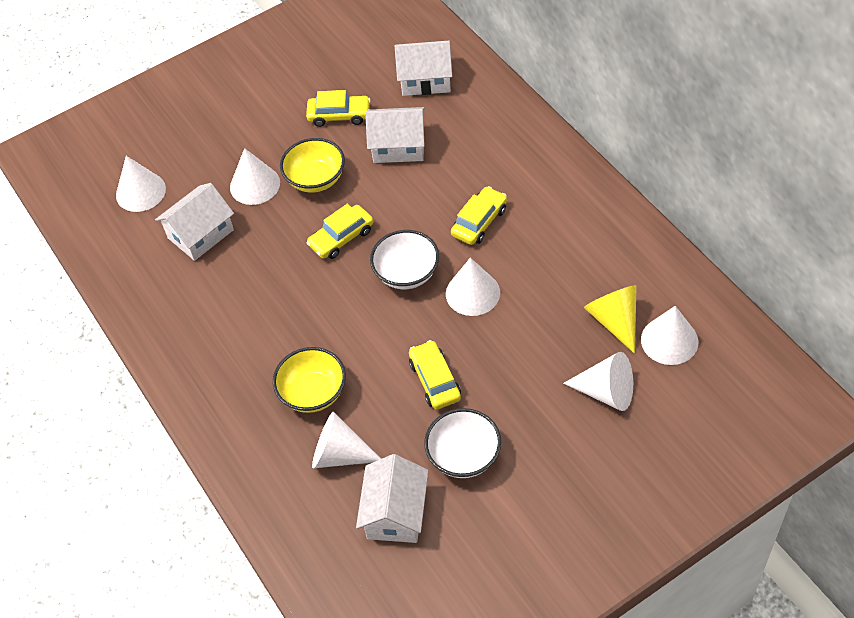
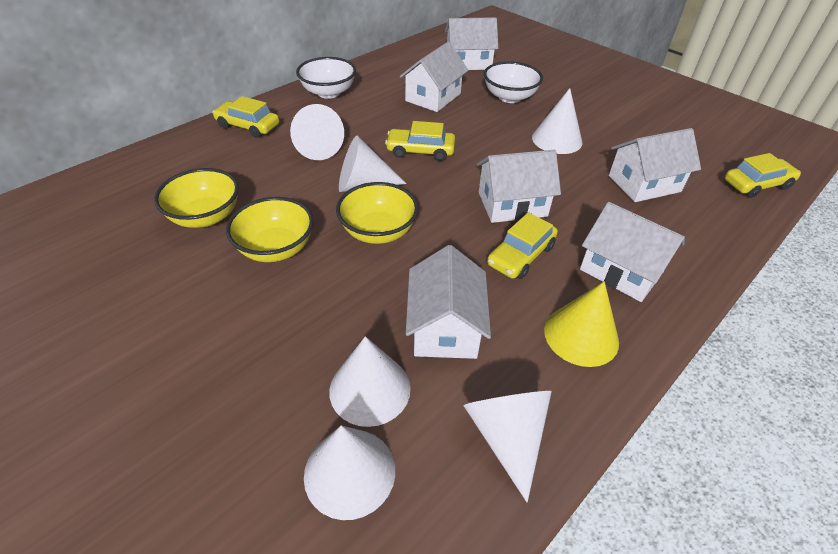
white house: [155,183,234,261] [356,454,428,543] [365,107,425,163] [395,41,452,96] = 4 -> [400,41,468,112] [406,245,491,359] [445,17,498,70] [477,150,561,223] [580,202,685,302] [609,128,701,202] = 6
yellow bowl: [273,347,346,413] [280,138,345,193] = 2 -> [154,168,239,228] [226,197,314,262] [336,182,419,244] = 3

